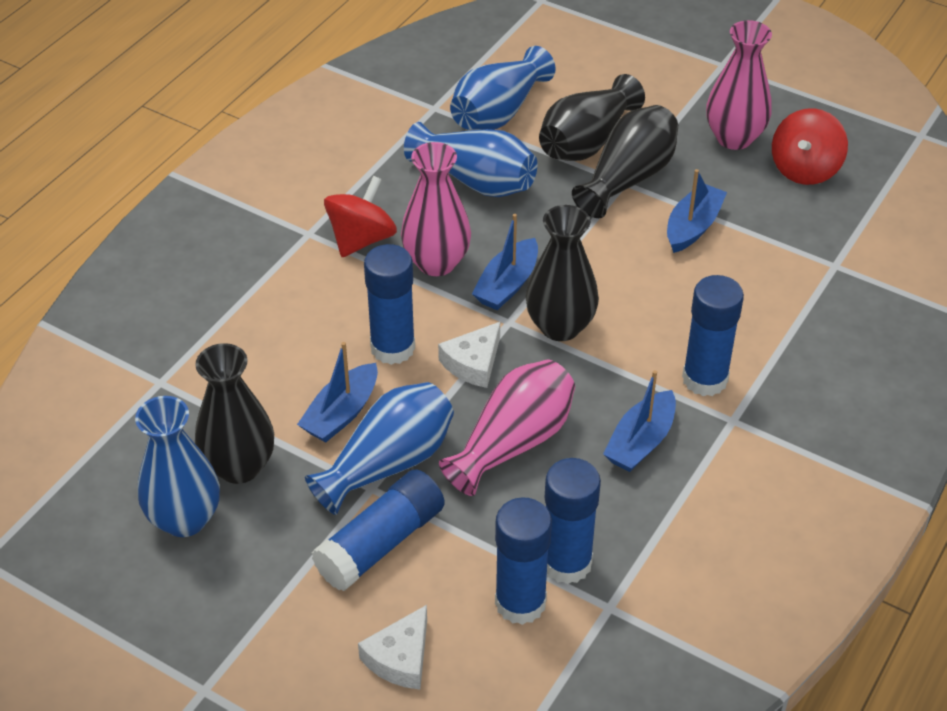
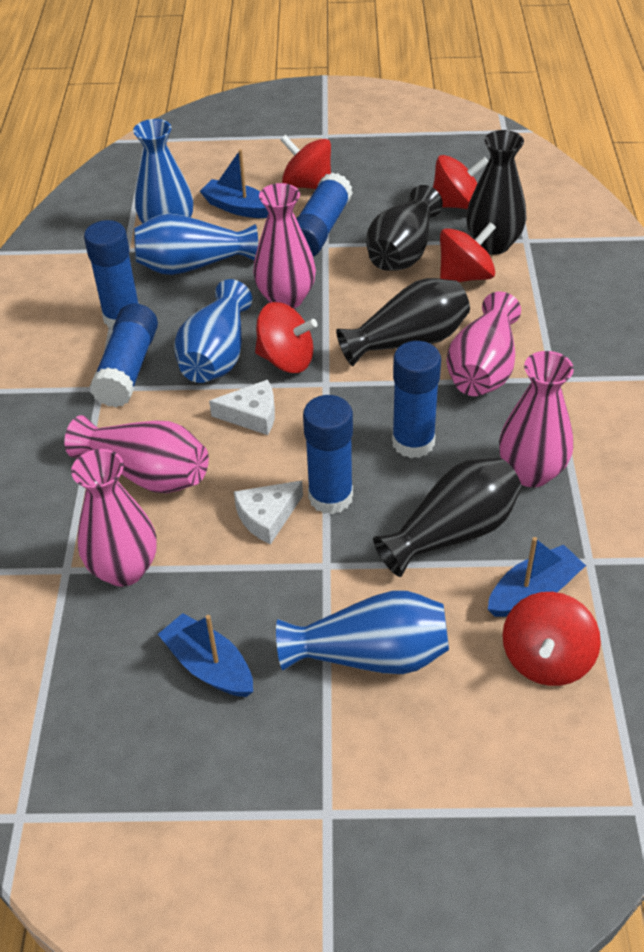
blue boat: [297,342,378,442] [472,214,538,310] [603,370,676,472] [667,169,727,253] = 4 -> [158,613,253,697] [200,149,268,218] [488,537,586,617] = 3
pink vase: [401,142,471,276] [439,360,575,496] [706,20,772,150] = 3 -> [64,415,209,493] [71,449,157,587] [253,183,316,309] [446,292,521,396] [499,351,574,487] = 5
red spinning top: [324,176,397,257] [772,108,848,185] = 2 -> [255,302,317,373] [281,135,331,189] [433,155,488,209] [440,222,496,282] [503,592,601,686] = 5

